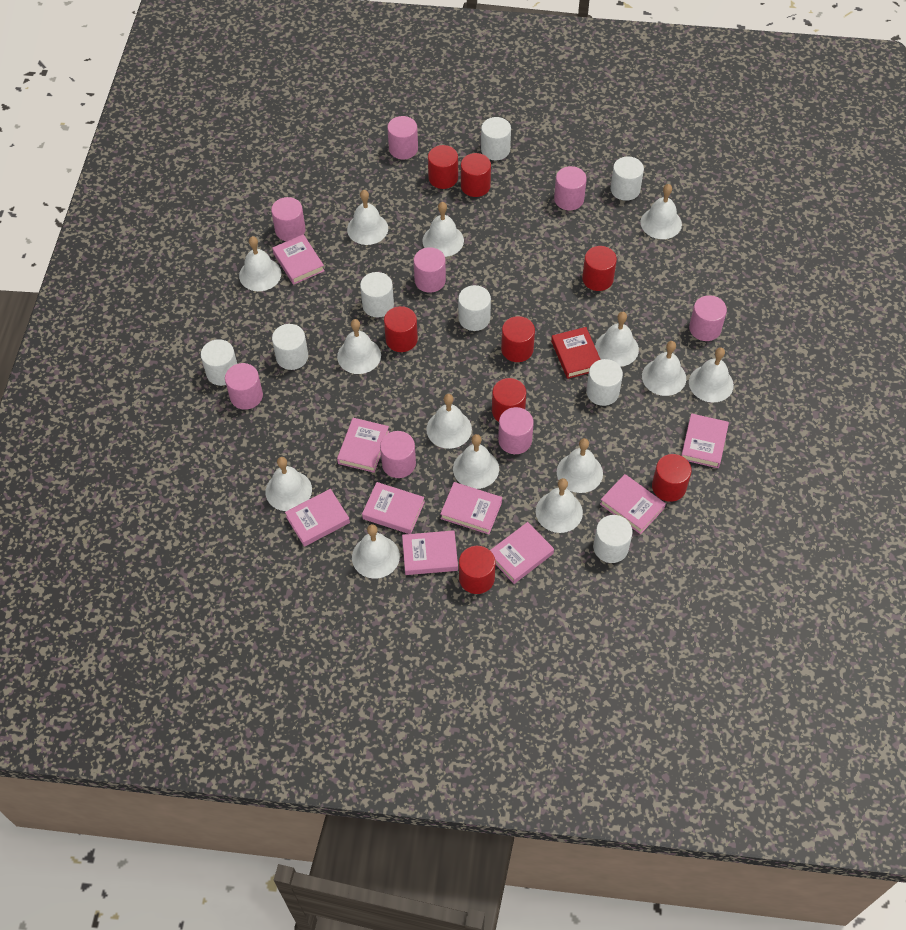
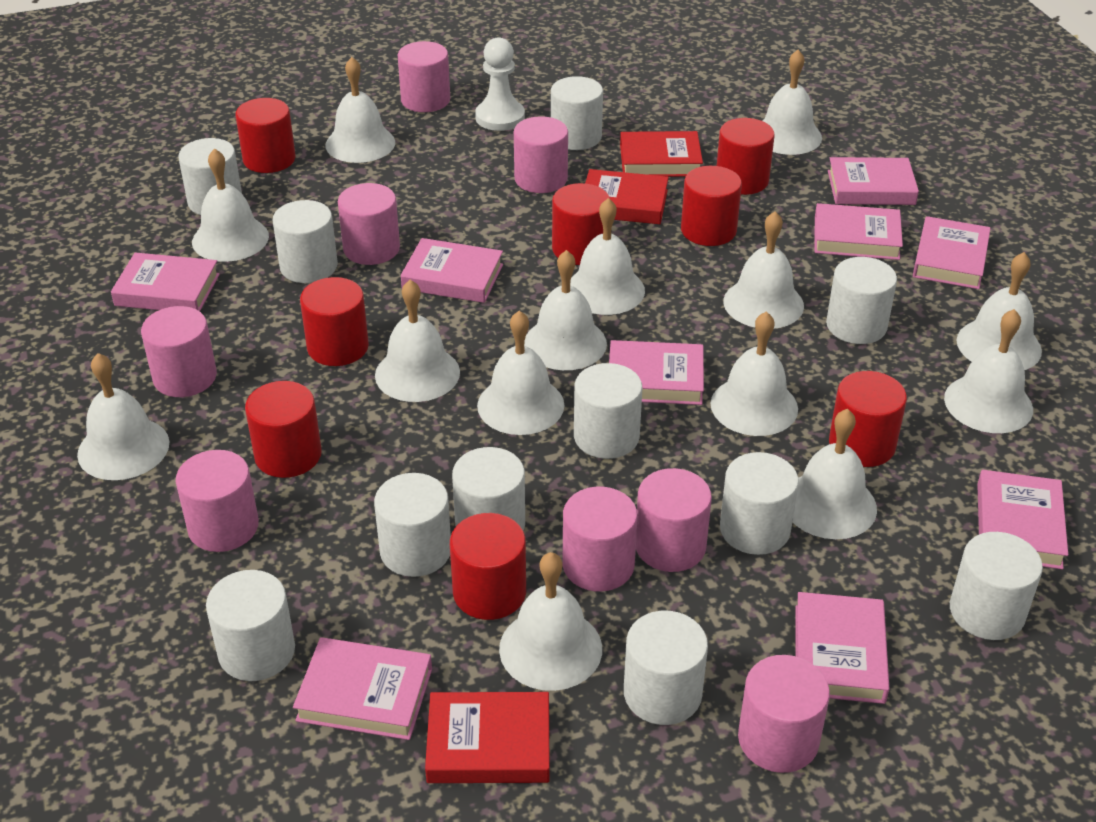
red book: [551,327,601,379] = 1 -> [425,692,550,783] [585,169,669,224] [620,131,703,177] = 3
white cylinder: [201,339,237,386] [272,324,308,370] [360,272,394,317] [458,285,491,331] [481,117,511,160] [586,359,623,406] [593,515,633,563] [610,156,644,201] = 8 -> [178,138,242,215] [206,570,295,681] [272,200,338,283] [374,473,451,577] [452,447,525,531] [551,76,603,150] [574,363,642,459] [624,611,708,725] [720,452,799,555] [826,257,897,344] [950,532,1043,640] = 11
white pawn: none = 0 -> [475,37,525,131] = 1

